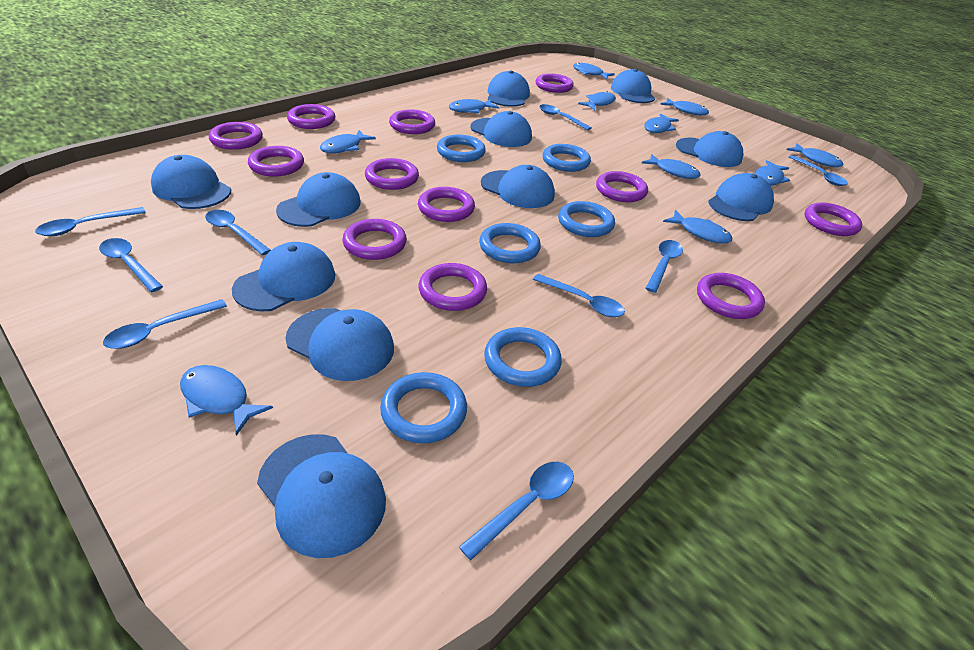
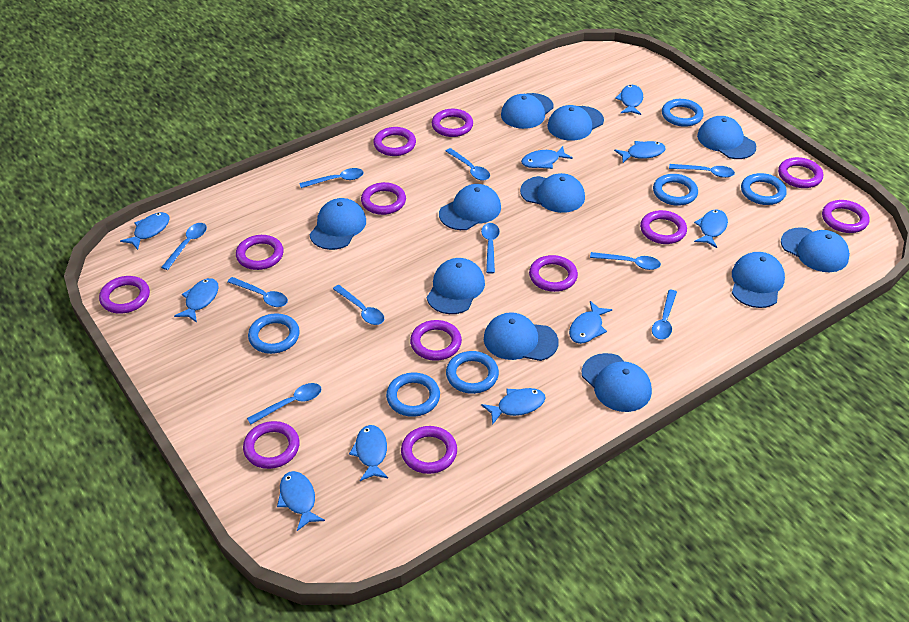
blue fish: [180,365,273,436] [320,130,376,153] [449,99,499,113] [573,63,615,79] [578,91,616,110] [642,154,701,179] [644,114,679,133] [660,98,709,115] [663,210,732,244] [755,160,790,186] [787,143,843,167] = 11 -> [120,212,170,250] [174,278,219,322] [277,471,325,531] [349,425,388,481] [481,388,546,425] [521,146,573,169] [569,301,612,344] [614,141,666,163] [615,85,643,115] [694,209,728,248] = 10
blue spoon: [35,207,146,236] [99,238,163,292] [103,299,227,349] [205,210,271,255] [459,462,574,561] [533,274,625,317] [539,104,592,130] [645,240,683,293] [789,155,848,186] = 9 -> [161,223,207,270] [227,277,288,307] [247,383,321,424] [299,168,364,188] [333,285,384,325] [446,148,490,181] [481,223,500,274] [590,252,661,270] [652,290,677,340] [669,164,735,178] = 10

